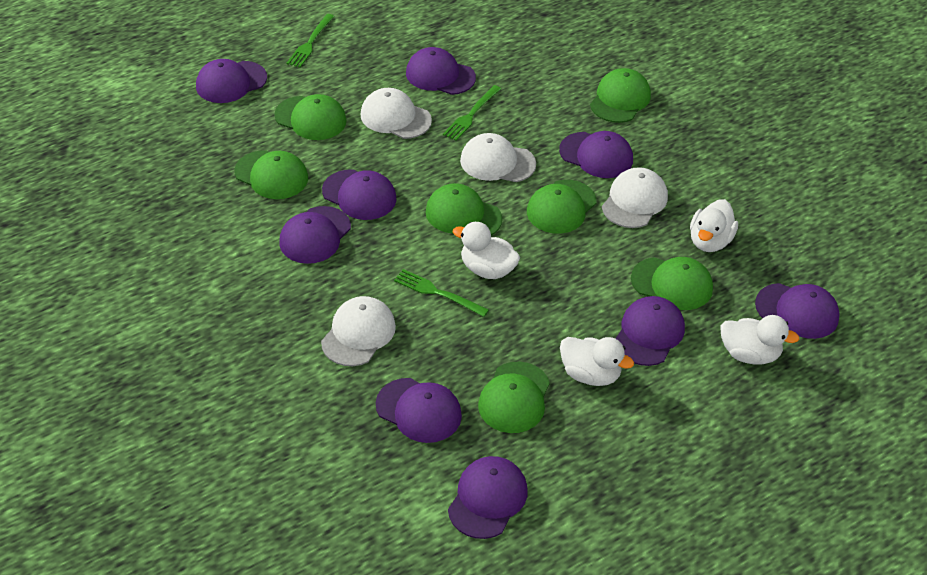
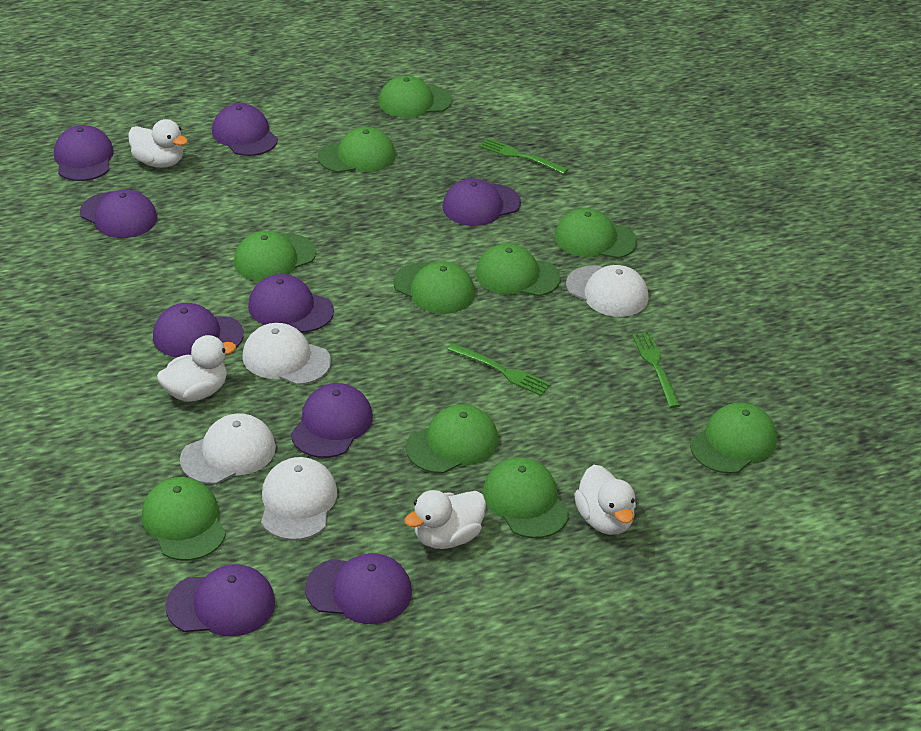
green cap: [235,150,308,199] [274,94,347,140] [425,183,502,235] [478,362,550,433] [527,180,596,234] [590,68,651,123] [631,257,713,310] = 7 -> [142,477,226,561] [234,231,316,282] [318,127,395,173] [379,75,452,118] [393,262,475,314] [406,404,498,474] [475,244,561,296] [483,457,569,538] [555,208,637,258] [690,403,777,474] = 10

